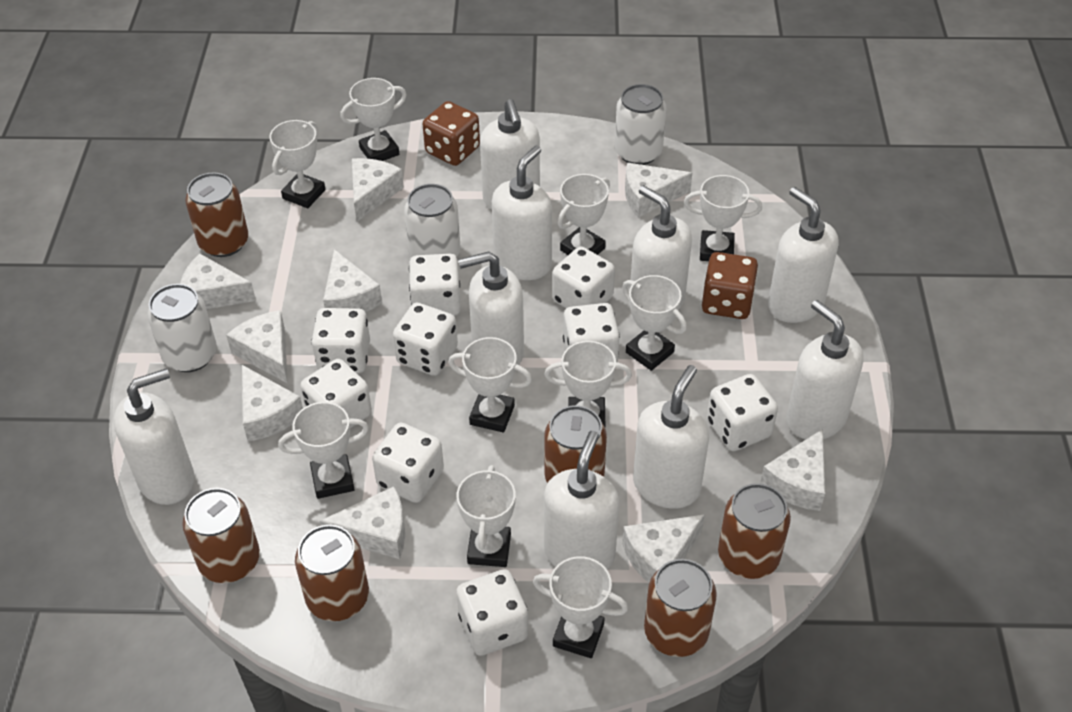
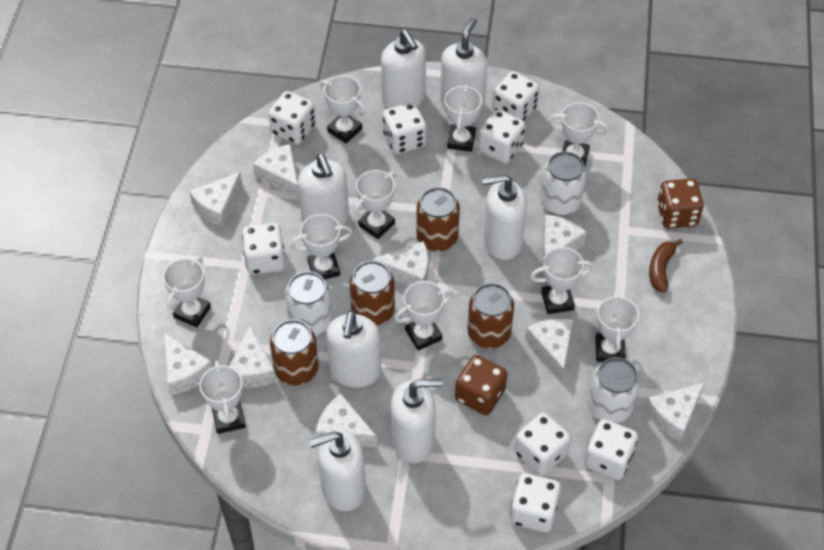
brown banana: none = 0 -> [649,239,683,293] = 1
brown can: [182,488,260,583] [185,172,249,257] [295,525,369,621] [545,405,607,483] [644,559,717,657] [718,483,791,579] = 6 -> [270,319,319,386] [350,261,395,326] [417,187,460,252] [468,283,514,349] = 4
white dice: [300,359,372,428] [311,308,370,373] [372,423,444,503] [393,302,458,376] [409,253,461,316] [456,569,528,656] [552,247,615,308] [563,303,620,362] [707,374,778,451] = 9 -> [242,223,285,275] [268,91,316,145] [383,102,426,154] [478,109,525,164] [492,71,539,121] [510,473,561,533] [514,413,571,476] [584,419,638,480] = 8
white soap dispenser: [113,368,194,505] [458,251,524,365] [480,99,540,210] [492,145,552,280] [544,431,619,569] [630,185,692,308] [633,365,709,509] [768,187,839,323] [786,300,864,439] = 9 -> [298,153,349,225] [309,429,366,511] [326,310,381,388] [381,29,426,109] [391,379,443,463] [440,18,487,111] [482,174,527,260] = 7

